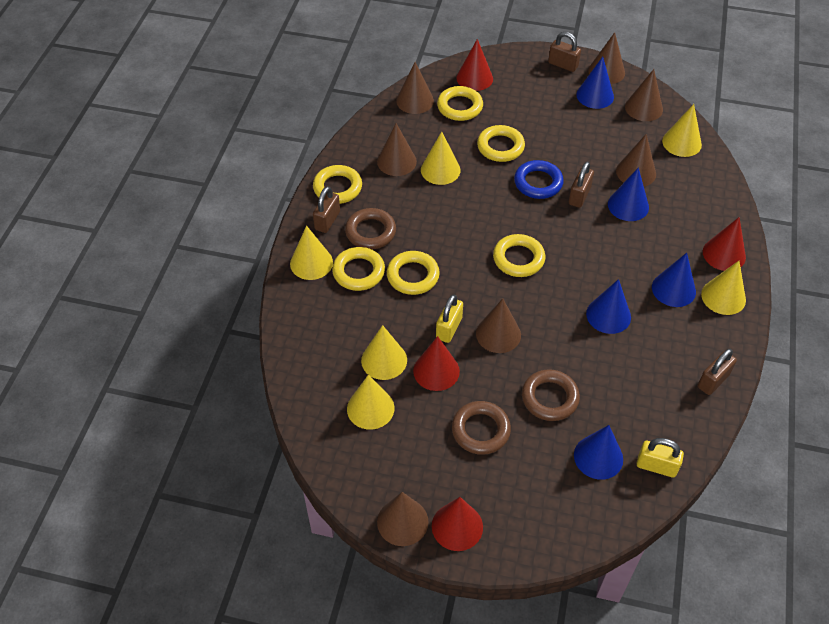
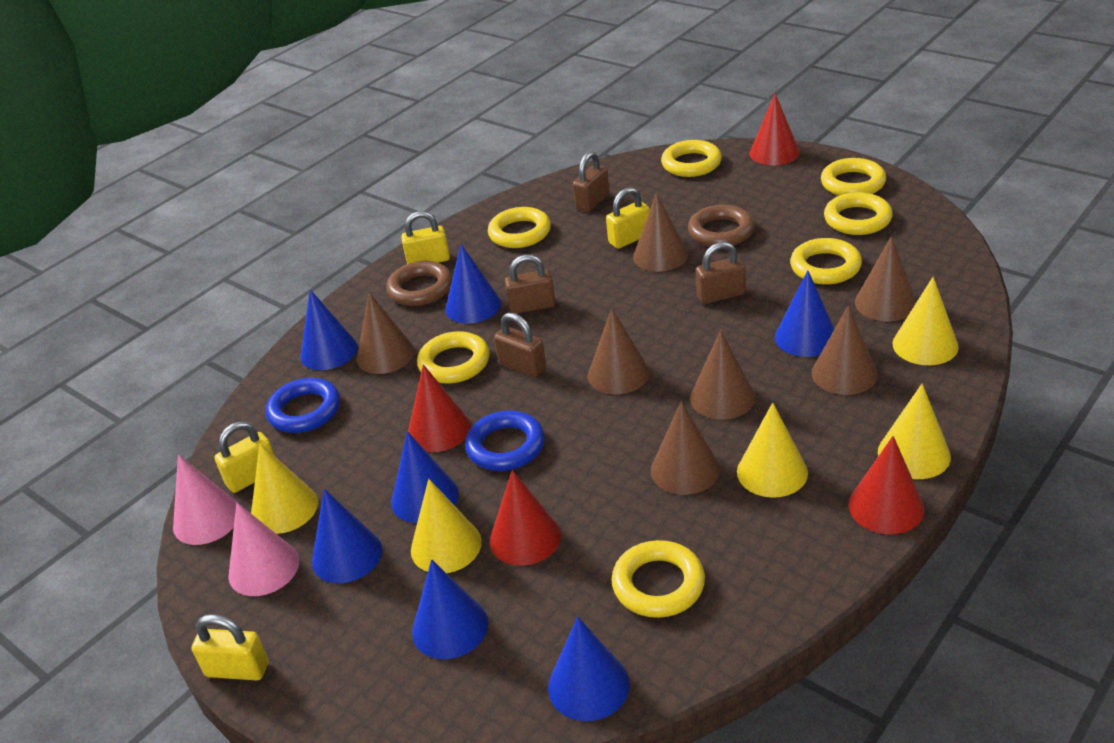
blue cone: [574,425,623,480] [576,57,614,109] [586,279,631,334] [608,167,649,221] [652,253,696,307] = 5 -> [300,289,358,370] [312,489,382,583] [391,431,459,523] [412,559,488,659] [445,244,501,324] [548,617,630,721] [775,271,834,357] = 7
blue ring: [514,160,564,199] = 1 -> [266,378,340,433] [465,410,545,471] = 2
brown ring: [345,208,396,249] [452,401,511,455] [522,369,580,421] = 3 -> [386,261,453,306] [688,205,754,247] = 2
pink cone: none = 0 -> [173,455,238,545] [228,502,299,596] = 2
yellow cone: [290,226,333,280] [347,375,395,430] [361,325,407,380] [421,132,460,185] [662,104,702,157] [701,261,746,315] = 6 -> [251,443,318,534] [411,479,482,573] [737,403,808,498] [878,384,951,479] [892,277,959,365] = 5
yellow padlock: [436,294,463,343] [636,438,684,478] = 2 -> [191,614,269,681] [214,421,275,493] [401,211,450,264] [606,187,650,249] = 4
yellow ring: [313,165,362,204] [332,247,385,291] [387,251,440,295] [437,86,483,121] [477,125,525,162] [493,234,545,277] = 6 -> [417,331,490,384] [488,207,551,248] [611,540,705,618] [661,140,722,177] [790,238,862,284] [821,158,886,196] [824,192,893,235] = 7

